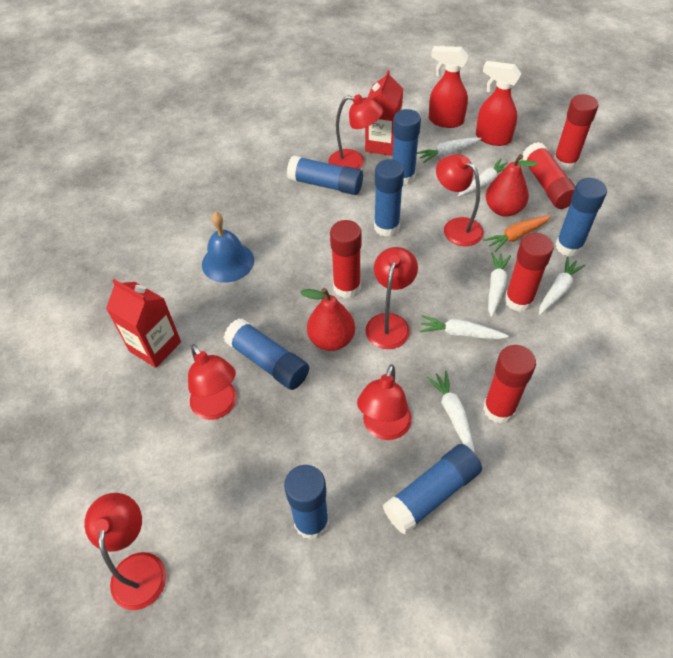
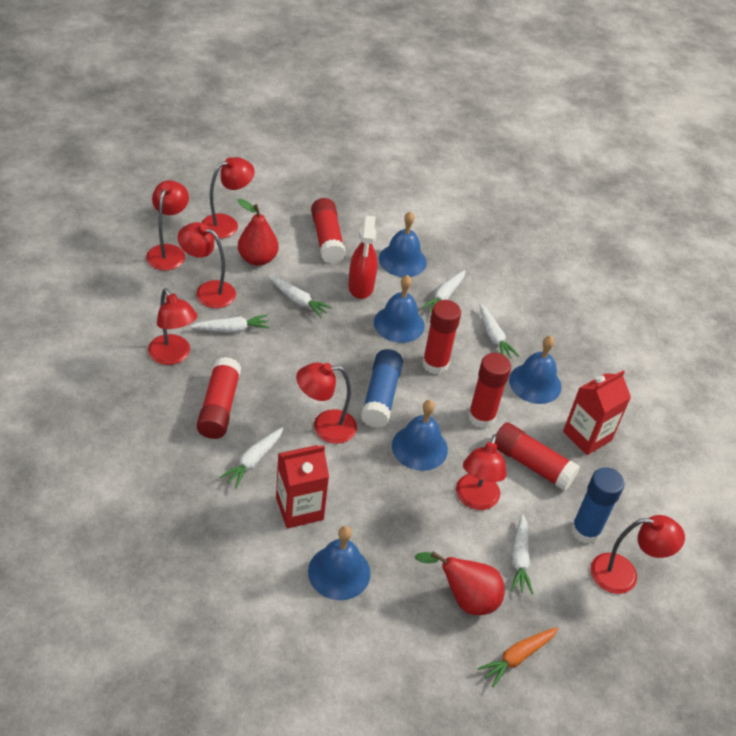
blue bell: [202,212,254,283] = 1 -> [308,526,371,600] [374,275,425,343] [379,211,427,277] [392,400,448,471] [509,336,562,404] = 5
blue glue stick: [224,318,309,390] [284,465,329,540] [287,155,363,195] [374,159,404,237] [383,444,482,534] [392,109,421,185] [555,178,607,256] = 7 -> [361,349,403,428] [571,467,624,544] = 2
red lamp: [84,493,166,610] [188,344,237,420] [328,94,383,169] [357,364,412,440] [365,247,418,349] [436,154,484,246] = 6 -> [146,180,189,270] [148,288,197,365] [178,222,236,308] [201,157,255,239] [296,363,357,444] [456,435,506,510] [591,515,685,594] = 7
red spray bottle: [429,46,469,128] [476,61,521,146] = 2 -> [348,215,377,299] = 1

